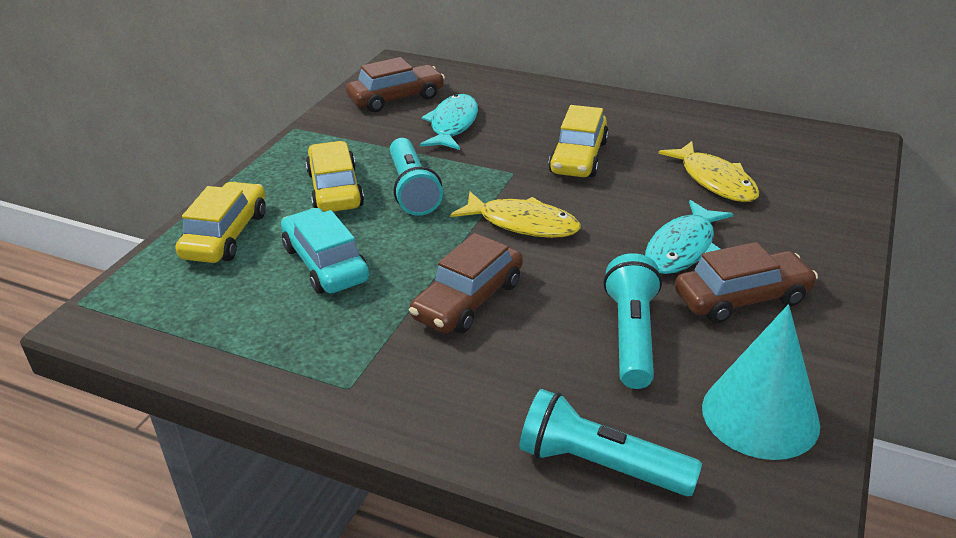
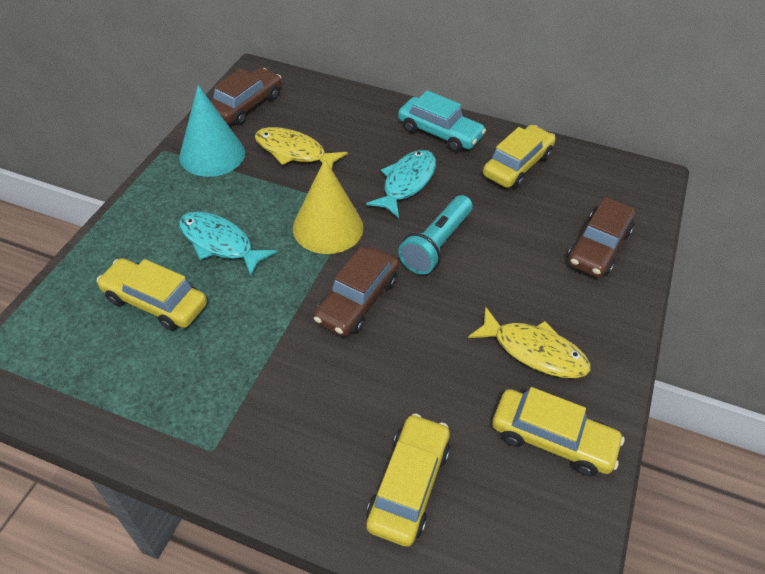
turquoise flashlight: [390,138,443,216] [520,389,702,496] [603,253,662,389] = 3 -> [398,195,473,275] = 1
yellow car: [175,182,266,263] [306,141,364,212] [548,105,609,177] = 3 -> [97,258,207,331] [366,413,450,547] [483,125,556,188] [492,387,625,476] = 4
yellow cone: none = 0 -> [293,159,364,254] = 1

